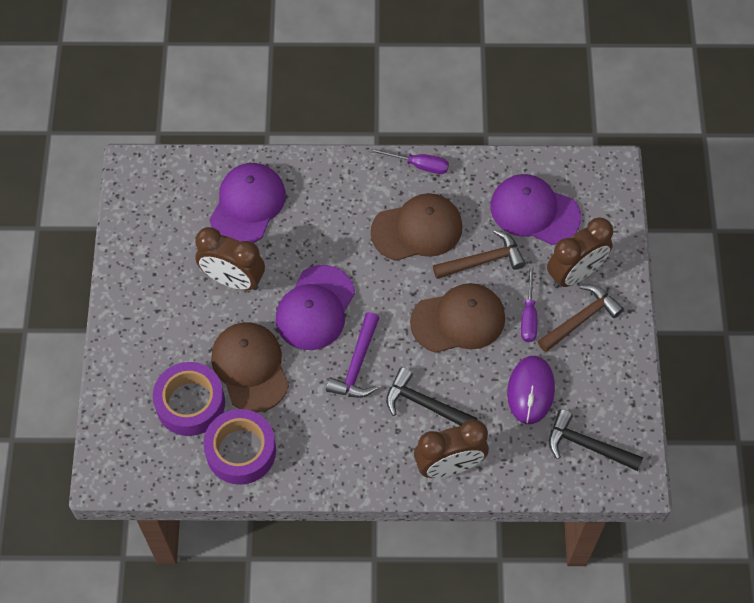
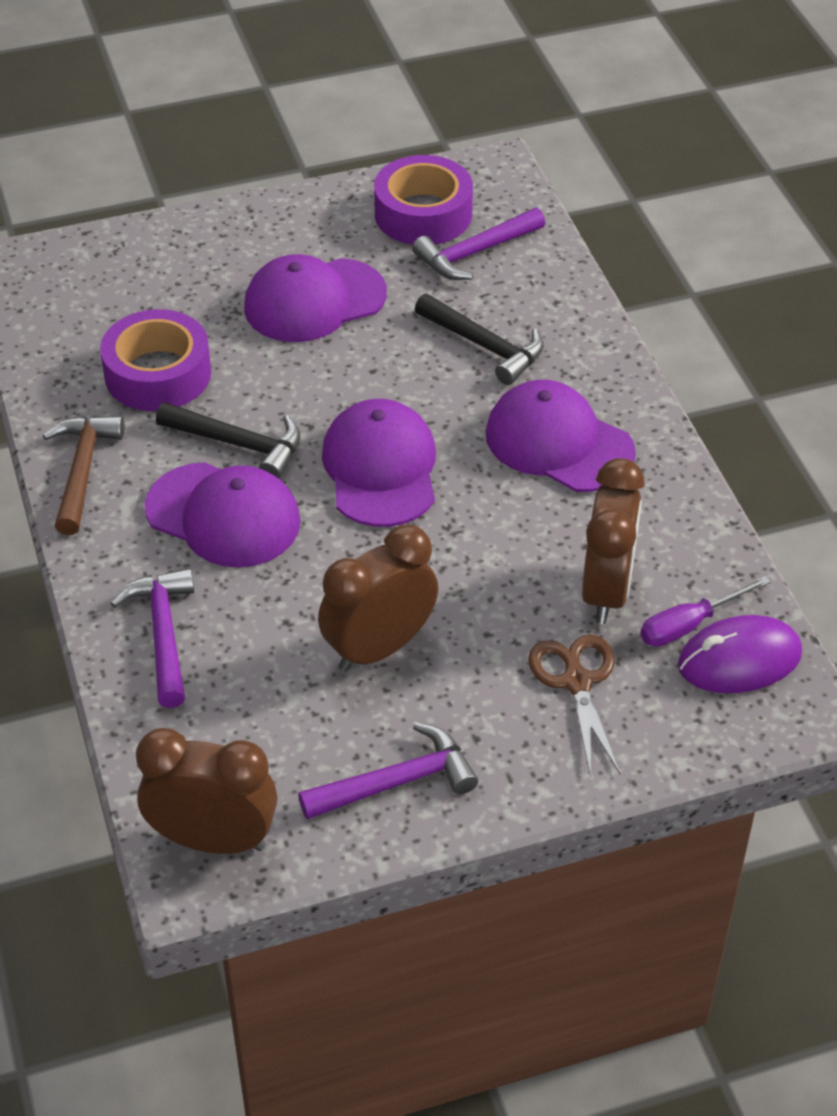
brown cap: [211,322,289,412] [370,193,463,261] [410,283,505,353] = 3 -> none = 0
brown hammer: [433,229,526,279] [538,285,624,352] = 2 -> [43,416,124,535] = 1
brown scissors: none = 0 -> [528,635,620,777] = 1
purple cap: [209,163,286,243] [276,265,355,350] [490,174,581,245] = 3 -> [145,462,301,568] [244,254,387,342] [322,399,436,527] [486,380,636,492] = 4
purple hammer: [326,312,379,398] = 1 -> [110,568,194,708] [298,722,478,819] [412,207,545,280] = 3
purple screwdriver: [369,148,449,174] [521,264,537,342] = 2 -> [640,576,771,647] = 1

